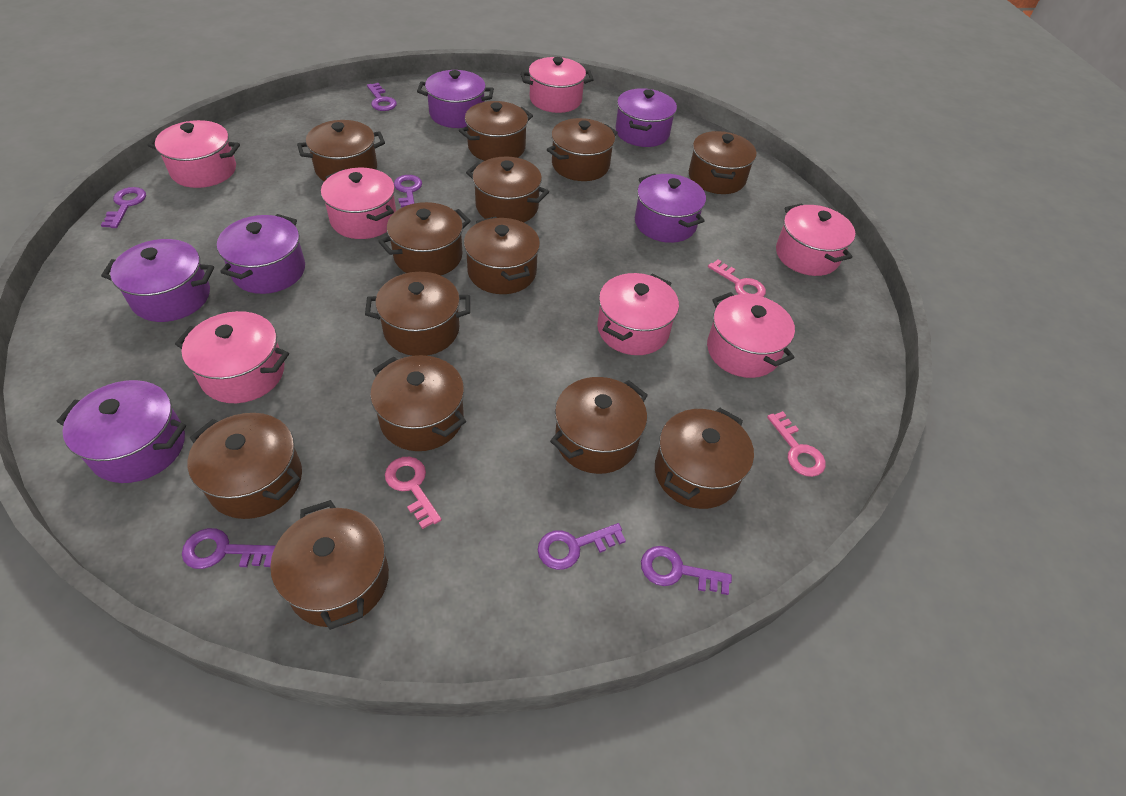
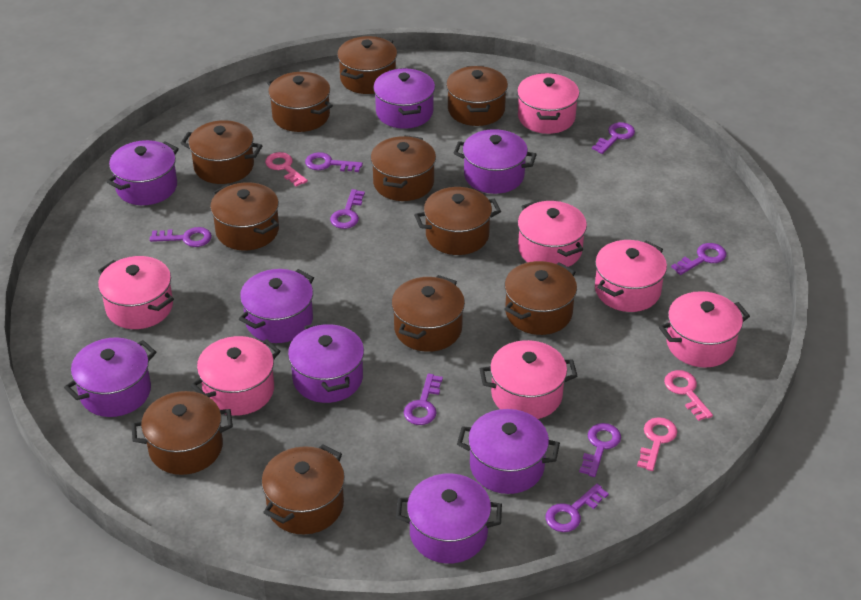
brown pot: [187,413,302,519] [270,500,389,630] [297,120,385,181] [365,272,470,356] [370,355,466,451] [378,202,471,275] [459,101,533,161] [464,217,540,294] [466,157,549,222] [547,118,618,181] [550,377,648,474] [655,408,754,509] [689,131,756,194] = 13 -> [132,391,233,475] [180,120,262,184] [210,182,279,251] [261,444,345,534] [267,72,333,132] [337,36,397,94] [371,135,436,201] [391,275,465,352] [414,187,501,255] [446,66,508,126] [504,261,577,335] = 11
purple key: [101,187,146,228] [182,528,275,569] [367,83,397,111] [394,175,422,208] [538,523,626,570] [641,546,732,595] = 6 -> [150,227,212,247] [305,152,363,172] [330,189,365,229] [404,374,443,425] [546,484,609,532] [579,423,621,477] [592,122,635,154] [671,243,726,275] = 8
purple pot: [57,380,186,483] [101,239,214,322] [217,214,305,294] [417,70,494,128] [615,88,677,147] [635,173,706,243] = 6 -> [64,337,156,417] [107,140,179,205] [239,269,314,343] [288,322,364,403] [373,68,435,129] [396,473,502,564] [454,129,537,194] [457,409,560,494] = 8

